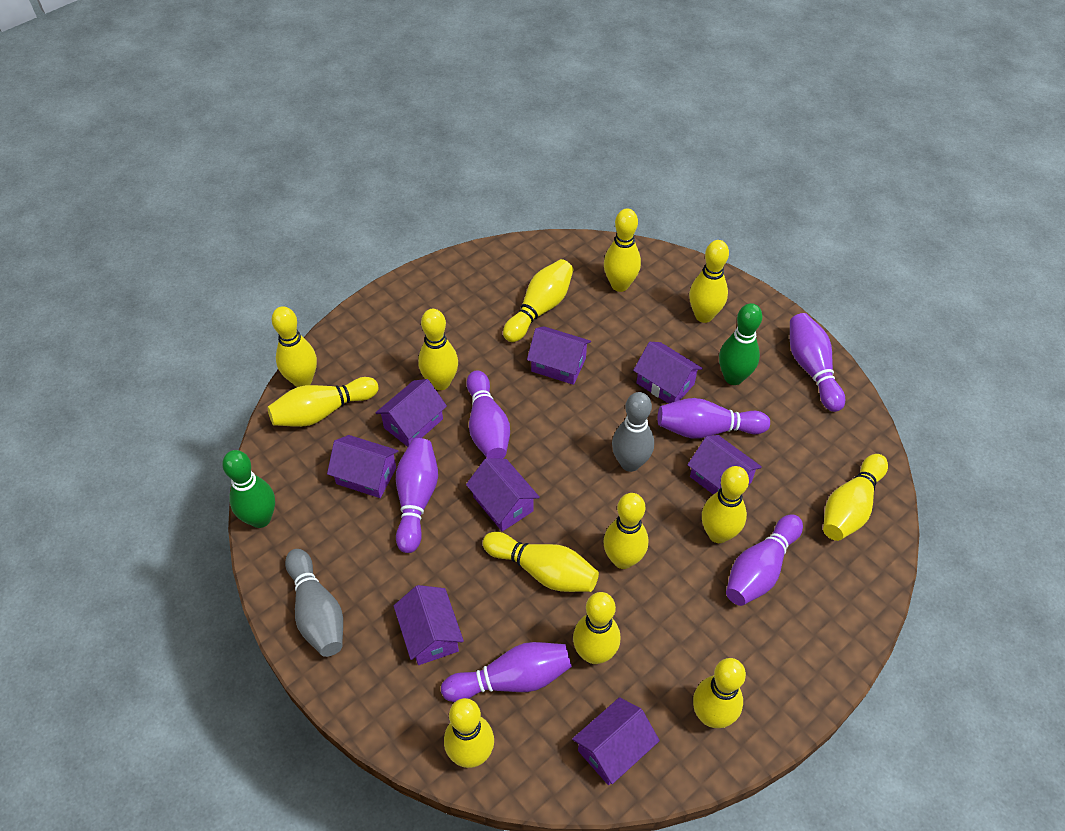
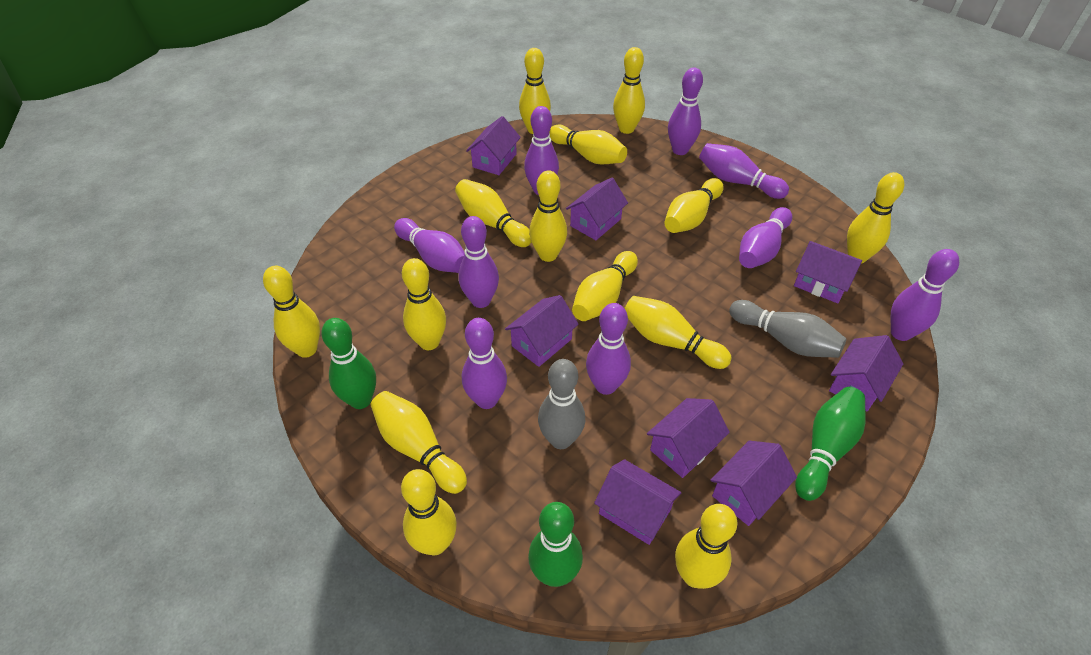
green bowling pin: [222,450,275,528] [719,303,762,385] = 2 -> [321,318,376,409] [528,502,583,587] [795,387,866,501] = 3
purple bowling pin: [396,438,438,553] [441,642,572,702] [466,370,510,459] [658,398,770,439] [726,514,803,606] [790,313,845,412] = 6 -> [394,218,465,273] [458,216,499,308] [462,318,507,409] [524,106,559,195] [586,303,631,395] [668,68,703,155] [699,143,789,199] [739,207,792,268] [891,249,959,341] = 9
yellow bowling pin: [267,377,378,427] [272,306,317,387] [418,309,458,390] [444,698,494,768] [483,532,599,592] [503,259,573,342] [573,592,620,664] [603,493,648,569] [604,209,641,292] [689,240,729,323] [693,658,746,728] [702,466,749,543] [823,454,888,541] = 13 -> [263,266,320,358] [371,391,467,494] [401,469,457,555] [402,258,446,350] [455,179,531,247] [519,48,551,134] [529,170,567,262] [549,125,627,165] [572,251,638,321] [613,47,645,134] [624,296,732,369] [664,178,724,233] [675,504,737,589] [847,172,904,264] = 14

